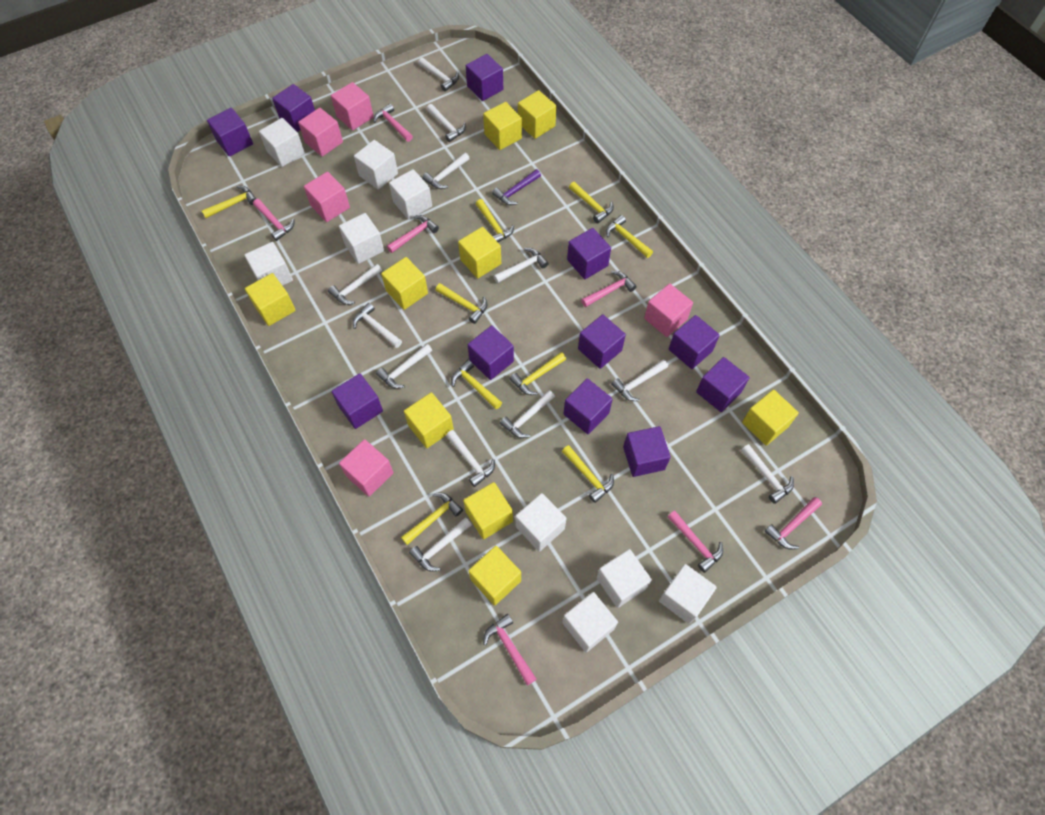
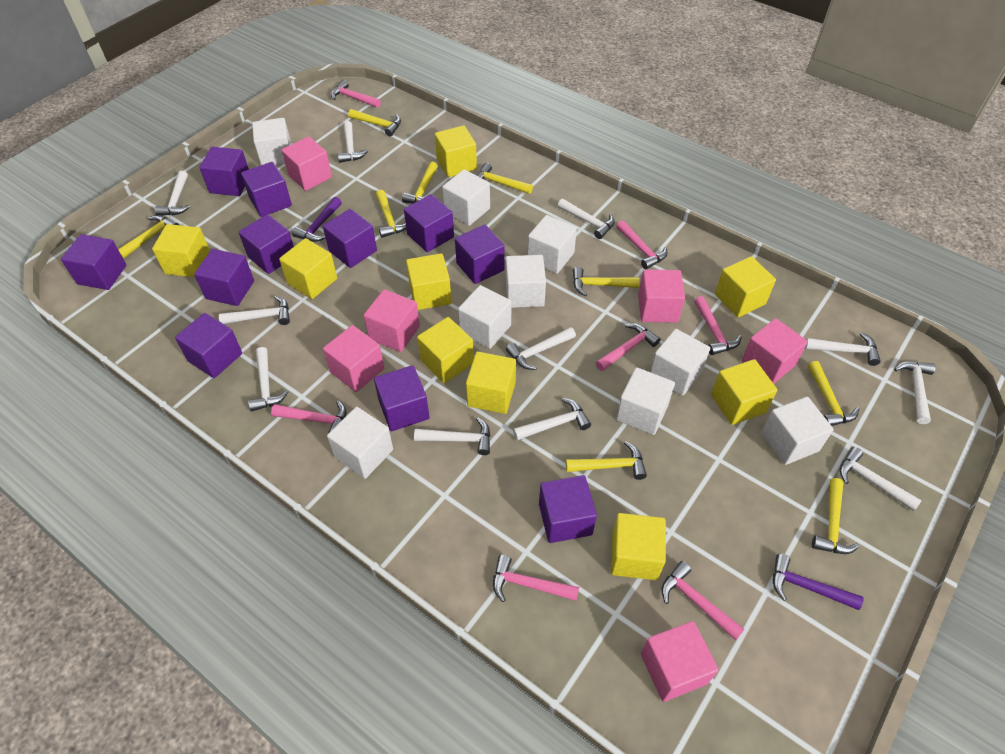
pink cube: [298,108,343,156] [304,172,350,222] [331,82,374,130] [339,439,394,497] [644,284,693,337] = 5 -> [281,136,332,191] [323,325,384,392] [364,289,420,352] [638,270,685,323] [641,621,719,702] [741,318,808,384] = 6
purple hammer: [492,169,541,205] = 1 -> [292,197,342,242] [773,554,863,610] = 2
white hammer: [328,264,382,305] [353,303,402,348] [376,344,432,389] [409,517,472,572] [418,57,459,92] [422,153,470,189] [427,104,466,142] [446,430,495,487] [493,248,549,283] [500,390,555,438] [611,359,668,401] [741,444,794,504] = 12 -> [155,171,190,216] [219,296,290,325] [248,347,288,412] [338,121,368,163] [414,418,491,455] [506,327,576,370] [513,398,591,440] [558,199,615,239] [805,332,881,366] [840,447,922,511] [894,361,935,424] = 11

